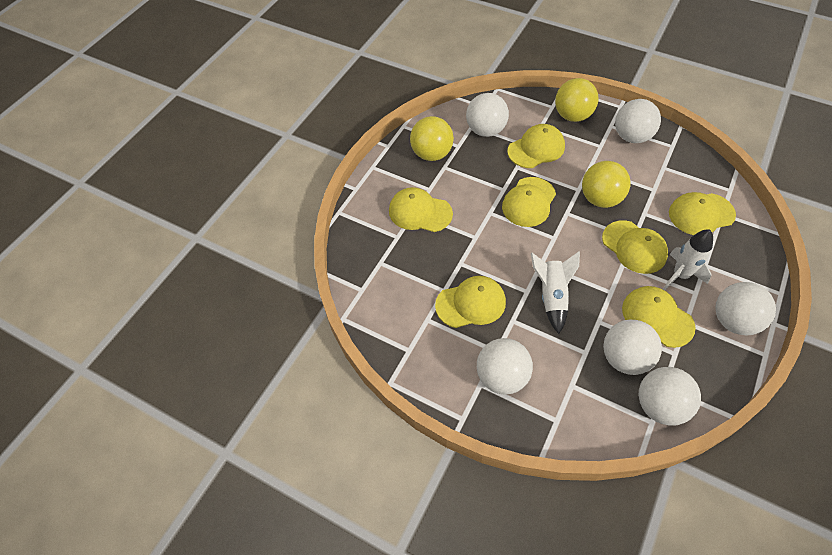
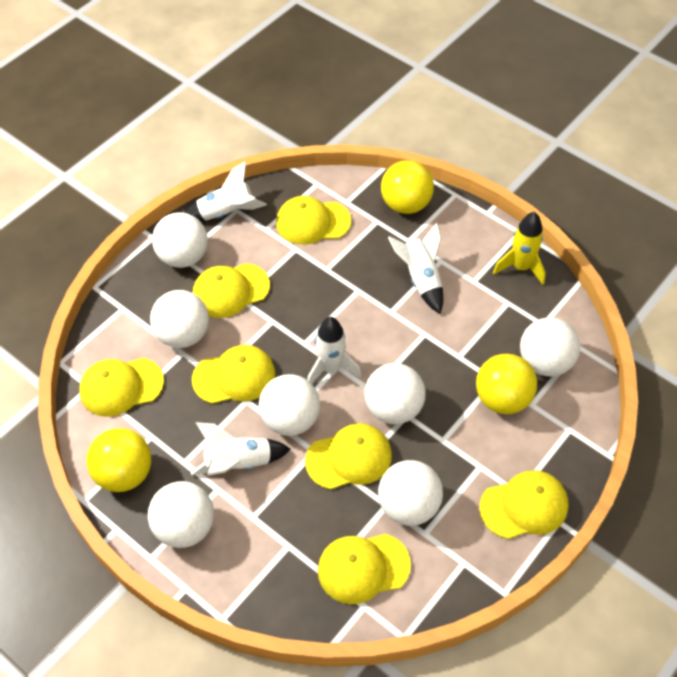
white ball: [466,93,509,137] [477,338,533,395] [603,320,662,375] [615,99,661,143] [639,367,701,426] [716,282,776,335] = 6 -> [148,481,214,548] [150,290,209,348] [152,212,208,268] [259,374,320,436] [365,363,425,424] [378,460,443,526] [520,317,580,376] = 7
white rocket: [531,251,580,334] [663,229,713,290] = 2 -> [184,161,267,221] [191,422,291,476] [307,317,361,384] [388,223,443,314] = 4
yellow rocket: none = 0 -> [493,212,546,284] = 1

